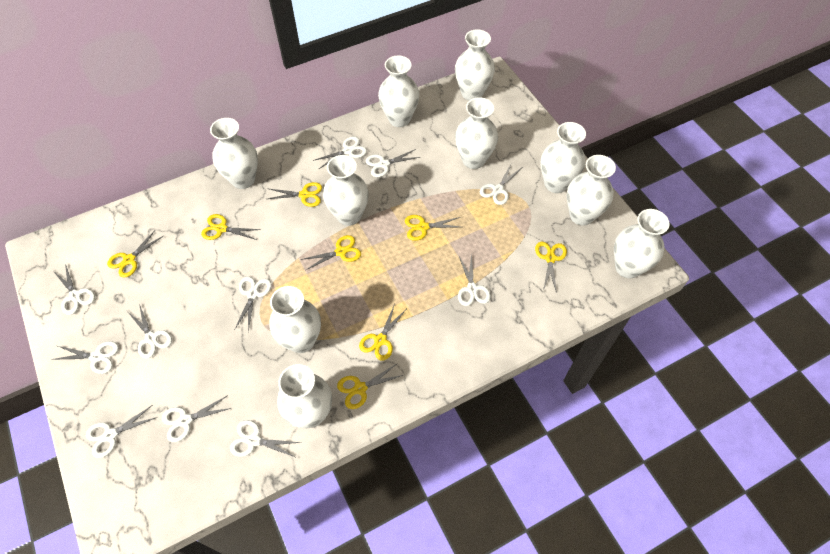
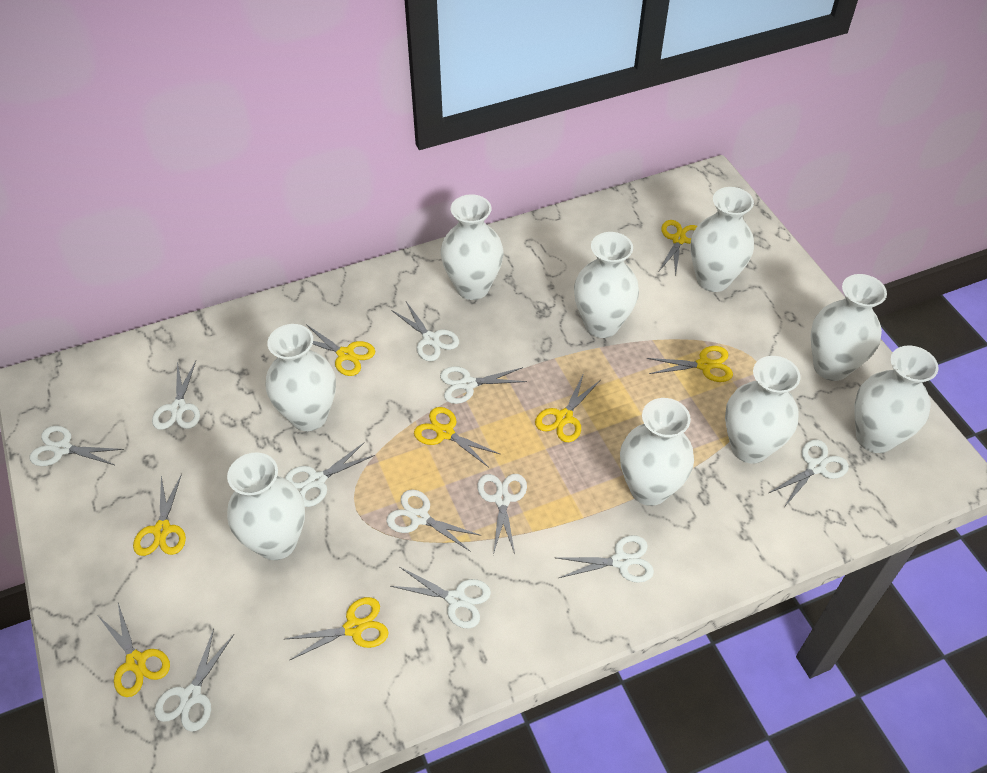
white vase: [210,118,258,189] [269,286,321,353] [277,364,332,428] [323,155,369,226] [378,55,419,127] [455,29,495,101] [455,97,498,169] [540,122,586,193] [567,155,616,226] [614,209,670,278] = 10 -> [227,452,305,560] [266,324,336,431] [441,194,503,300] [574,232,639,338] [620,398,694,506] [691,187,754,292] [725,356,801,463] [811,274,887,381] [854,345,939,453] = 9

